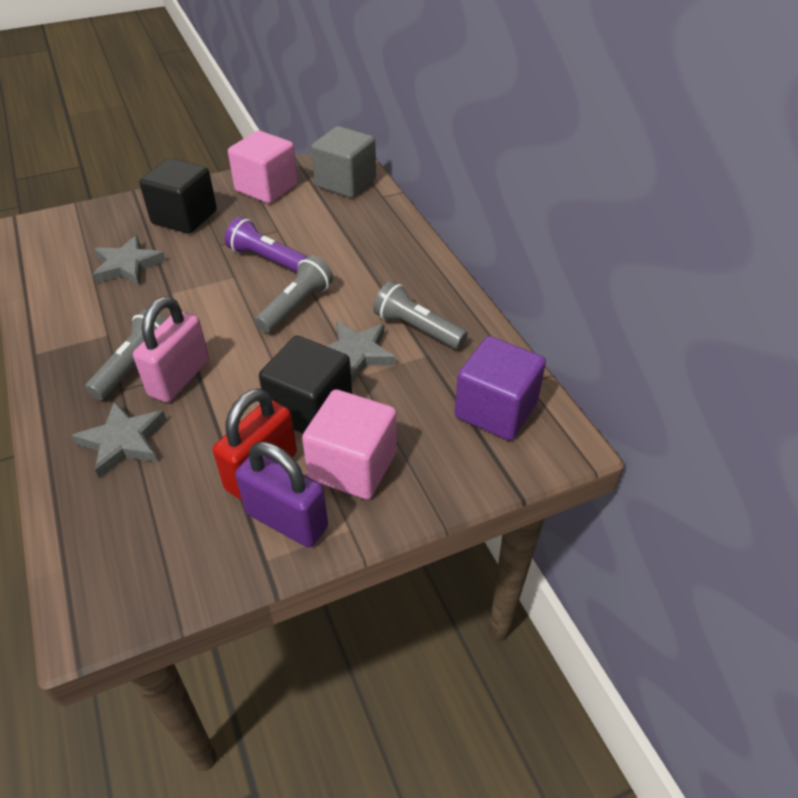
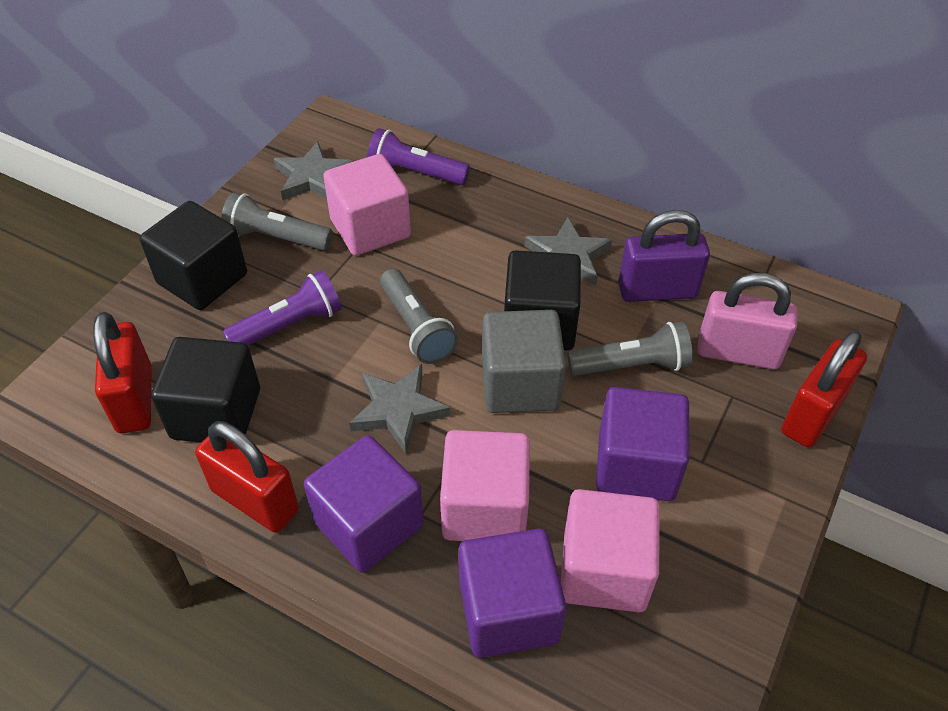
black cube: [139,158,217,234] [259,336,352,433] = 2 -> [140,201,247,310] [151,337,260,442] [504,250,581,350] = 3
pink cube: [228,131,298,203] [302,389,397,499] = 2 -> [323,154,411,256] [440,430,530,541] [561,489,660,612] = 3
purple cube: [455,336,546,441] = 1 -> [304,435,424,573] [459,528,566,658] [596,387,690,501] = 3
purple flashlight: [225,217,308,272] = 1 -> [223,270,342,346] [367,128,470,185] = 2
red padlock: [213,388,297,500] = 1 -> [93,312,152,434] [195,421,299,533] [781,331,867,448] = 3

